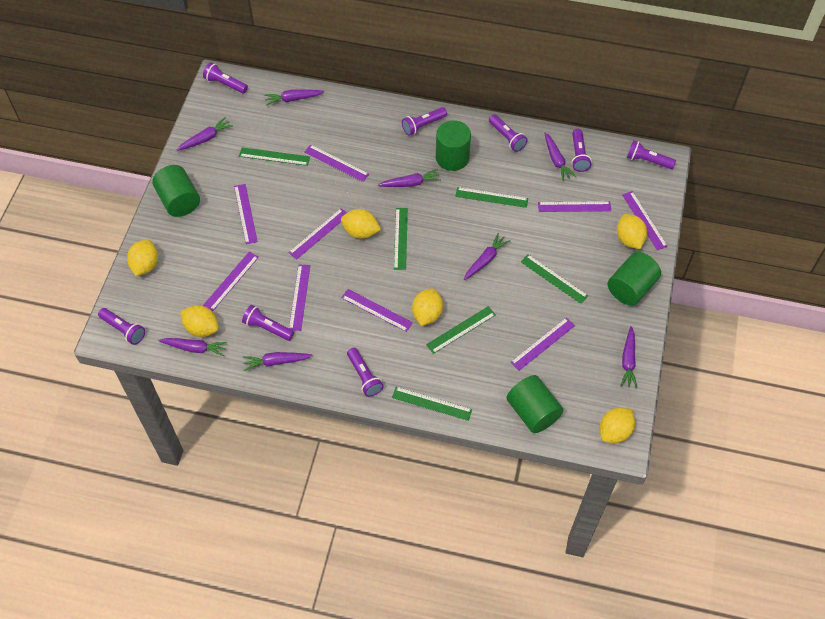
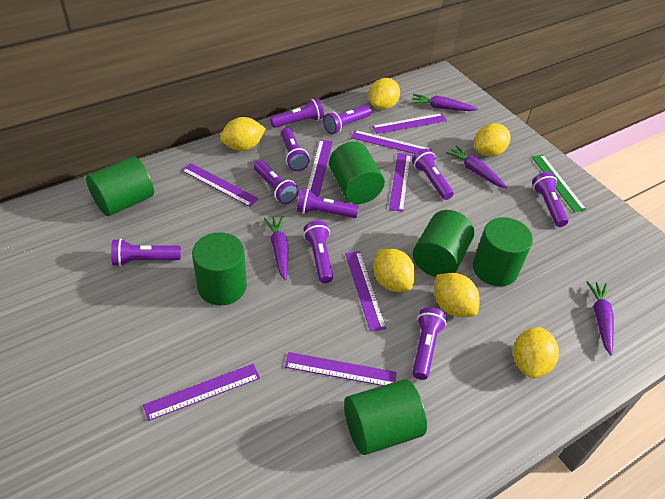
green cylinder: [152,165,200,217] [436,120,471,171] [506,375,563,433] [608,252,661,306] = 4 -> [86,156,154,216] [192,232,247,305] [329,142,385,204] [344,379,427,455] [413,210,474,277] [473,217,533,287] = 6
green ruler: [239,147,310,166] [392,387,472,421] [394,208,408,270] [426,306,496,354] [455,187,528,208] [521,254,588,304] = 6 -> [532,155,586,212] = 1
purple carrot: [158,338,227,356] [177,117,233,151] [243,352,313,371] [264,89,324,106] [378,169,441,187] [464,233,510,280] [544,133,576,181] [621,326,637,388] = 8 -> [264,216,289,280] [411,94,478,111] [446,146,507,189] [586,281,614,355] = 4
purple flashlight: [98,308,145,345] [203,62,248,94] [242,305,294,341] [347,348,384,397] [402,107,447,136] [489,114,528,152] [572,129,592,172] [627,140,676,169] = 8 -> [111,239,181,267] [254,160,299,204] [270,98,324,128] [281,127,310,171] [297,188,359,218] [303,221,333,283] [323,105,372,134] [412,149,454,200] [412,307,447,380] [532,172,568,227] = 10
purple ruler: [203,252,259,311] [234,184,258,244] [288,208,347,259] [289,264,311,331] [304,144,369,182] [341,289,413,332] [511,317,575,371] [538,201,611,212] [622,191,668,250] = 9 -> [143,364,260,421] [181,163,259,207] [285,352,397,386] [307,140,333,197] [345,251,387,332] [351,130,432,154] [372,113,447,134] [389,153,411,212] = 8

